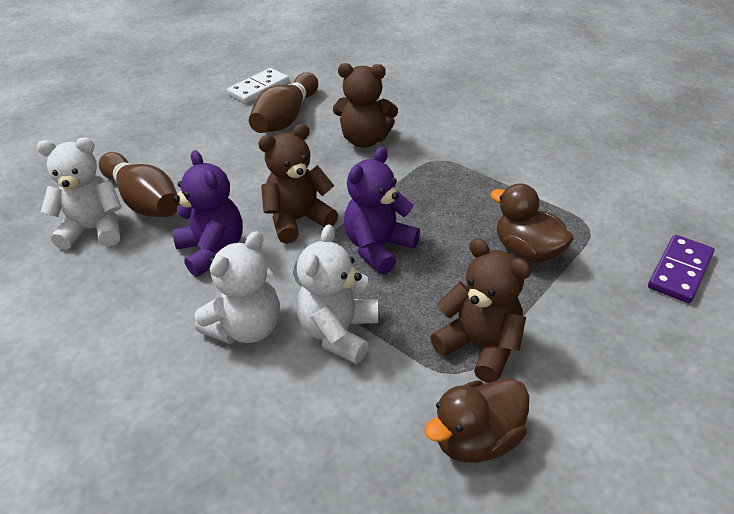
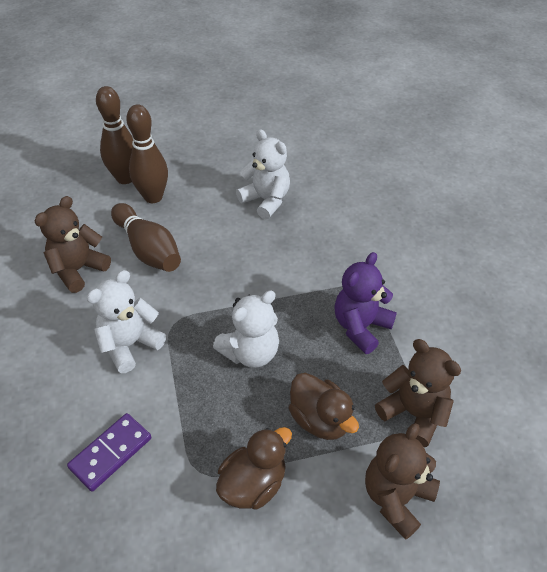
brown bowling pin: [99,152,179,217] [249,72,318,133] = 2 -> [96,86,133,184] [111,203,181,272] [126,104,168,203] = 3
purple teddy bear: [172,150,243,277] [344,147,420,274] = 2 -> [334,252,397,354] = 1
white domino: [227,68,289,104] = 1 -> none = 0

